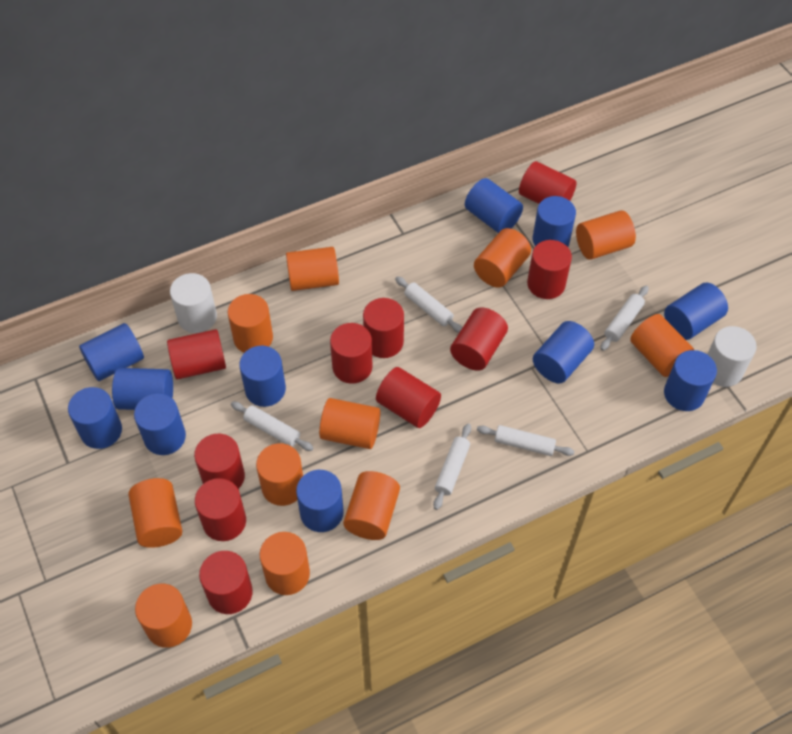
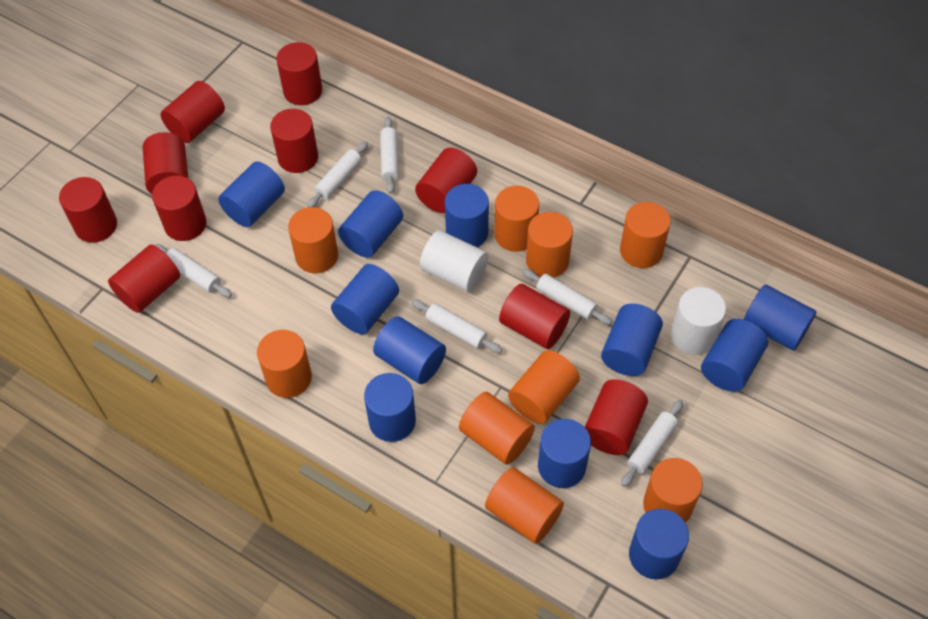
orange cylinder: [128,478,182,548] [135,584,192,648] [228,294,273,353] [256,443,303,506] [260,532,310,595] [286,247,339,291] [319,398,380,449] [343,471,400,540] [474,228,531,288] [576,210,636,260] [630,314,694,377] = 11 -> [257,330,312,398] [288,207,338,273] [459,392,535,465] [485,467,564,544] [494,186,539,252] [508,350,580,424] [526,212,573,278] [620,202,671,268] [643,458,703,523] = 9
white rolling pin: [231,402,313,451] [395,276,462,333] [433,423,471,510] [477,425,575,456] [600,286,649,351] = 5 -> [155,244,232,298] [307,141,368,207] [380,116,399,194] [411,299,502,353] [523,269,612,325] [621,400,683,487] = 6

